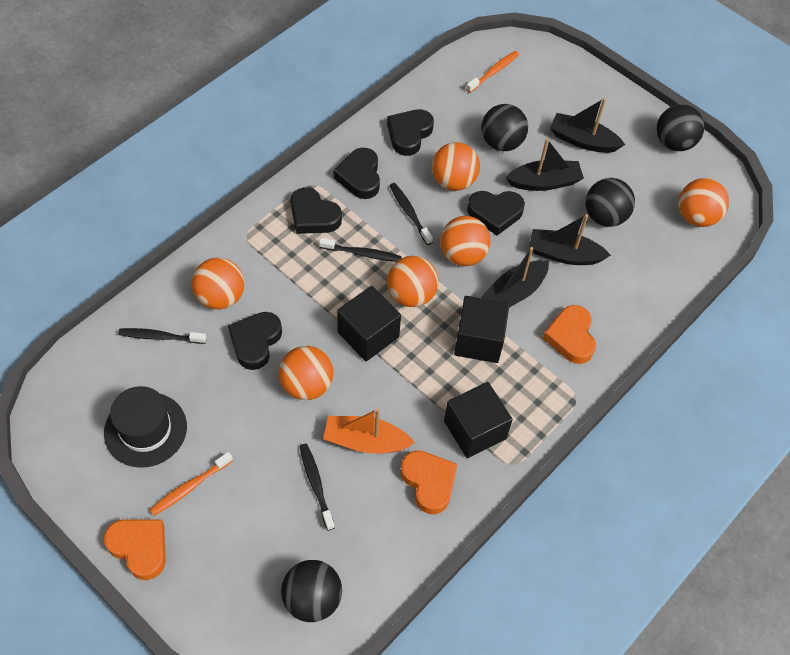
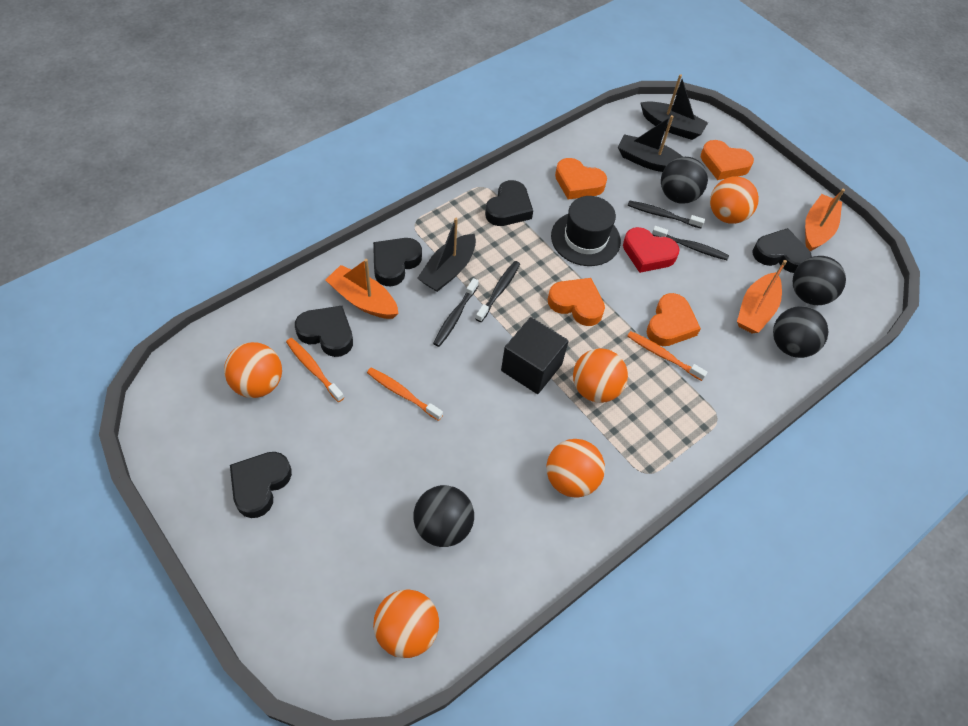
black boat: [481,247,549,307] [506,139,584,191] [529,214,611,265] [550,98,625,153] = 4 -> [417,218,476,292] [618,115,683,172] [640,74,708,140] = 3
black cube: [337,286,401,361] [444,382,513,458] [454,296,509,363] = 3 -> [501,317,569,394] = 1
orange ball: [192,257,245,310] [279,346,333,400] [387,256,438,307] [432,142,480,191] [440,216,490,266] [679,178,729,227] = 6 -> [224,342,282,398] [373,589,439,658] [547,439,605,498] [573,348,628,403] [710,176,759,224] = 5
orange boat: [323,408,415,454] = 1 -> [326,259,399,319] [737,260,787,333] [805,189,845,251] = 3
orange heart: [104,519,166,580] [400,450,457,514] [543,305,596,364] = 3 -> [548,278,605,326] [555,158,607,200] [647,293,701,346] [701,140,754,180] = 4
orange toothbrush: [150,452,233,516] [466,51,519,93] = 2 -> [286,338,344,402] [367,368,443,421] [627,331,708,381] = 3
red heart: none = 0 -> [623,227,680,273] = 1

